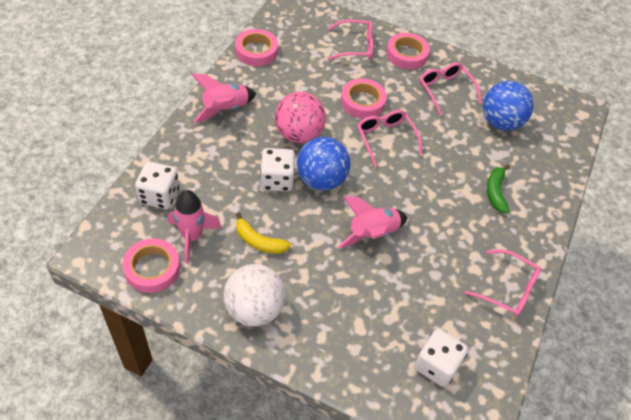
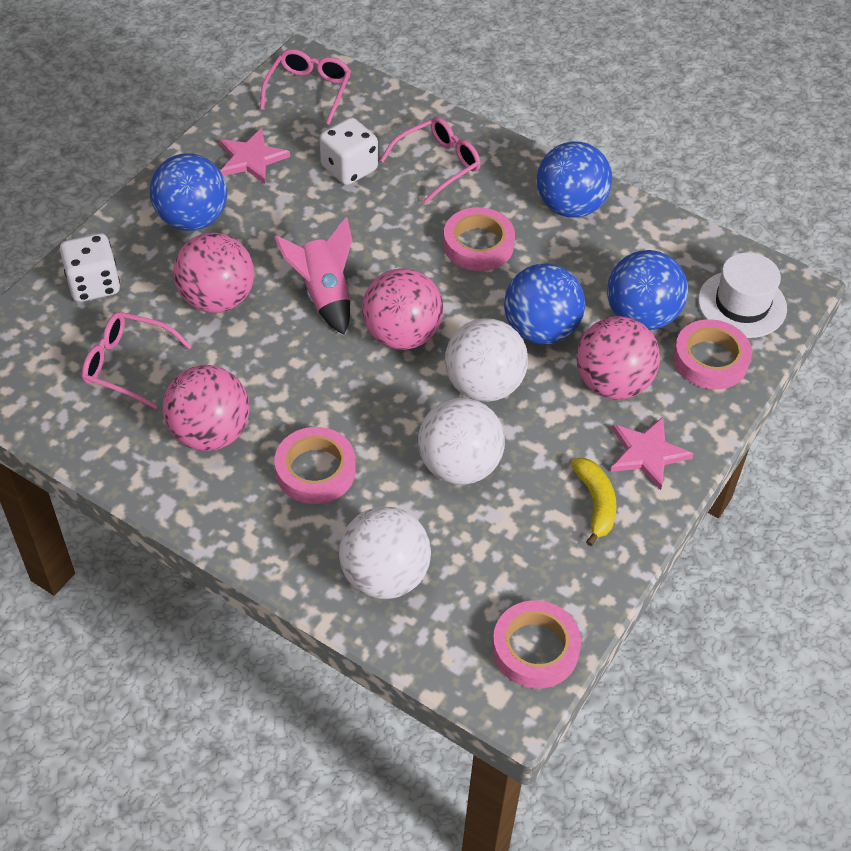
blue ball: [297,137,350,191] [483,81,534,131] = 2 -> [150,153,227,231] [504,263,585,344] [537,142,612,218] [607,250,688,330] = 4
green banana: [487,164,510,214] = 1 -> none = 0
pink ball: [275,92,326,143] = 1 -> [163,365,250,451] [173,233,254,313] [362,268,443,350] [576,316,660,399] = 4
pink glasses: [328,19,373,60] [357,110,422,167] [419,62,482,116] [465,249,541,317] = 4 -> [82,312,192,409] [260,49,351,125] [380,117,481,204] = 3
pink rocket: [168,190,222,264] [192,74,256,123] [338,196,407,249] = 3 -> [274,217,352,335] = 1
pink star: none = 0 -> [220,128,290,184] [610,417,694,490] = 2
white ball: [223,264,286,326] = 1 -> [339,506,431,599] [418,398,505,485] [445,318,528,402] = 3
white dice: [135,161,179,209] [260,148,295,191] [414,329,468,387] = 3 -> [60,233,120,302] [320,117,378,185] = 2
white hat: none = 0 -> [698,252,787,338] = 1

